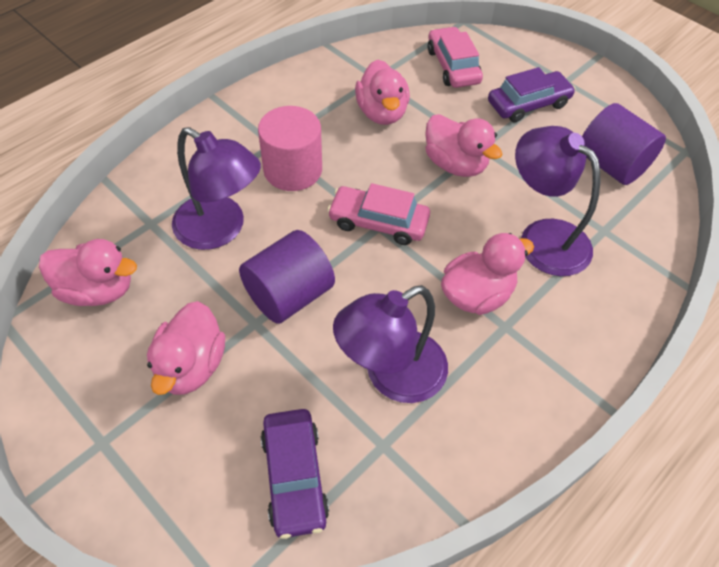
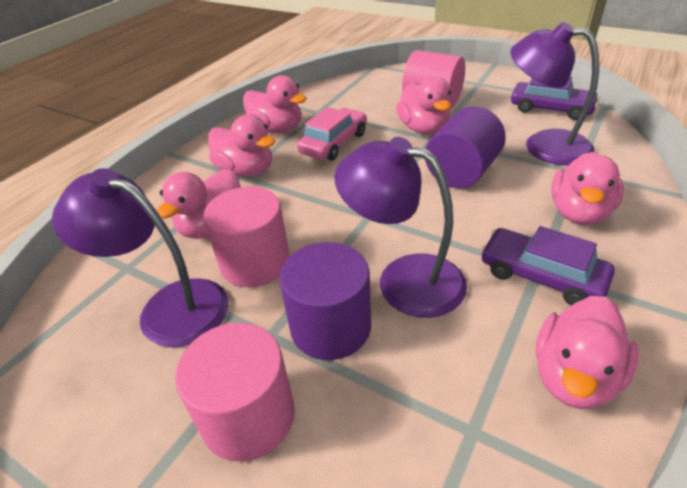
pink car: [327,183,430,245] [428,27,483,88] = 2 -> [297,107,367,160] = 1
pink cylinder: [258,106,322,191] = 1 -> [175,323,295,462] [203,187,290,287] [402,50,465,108] = 3
pink duck: [39,239,137,306] [147,301,225,395] [355,59,410,125] [425,114,502,177] [441,233,534,315] = 5 -> [157,169,241,239] [208,115,275,177] [243,75,307,133] [396,77,452,135] [535,296,639,409] [551,152,624,225] = 6

